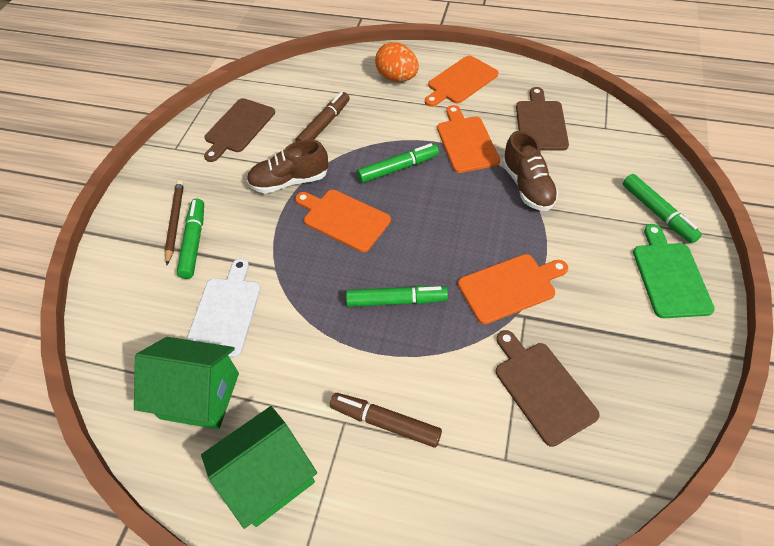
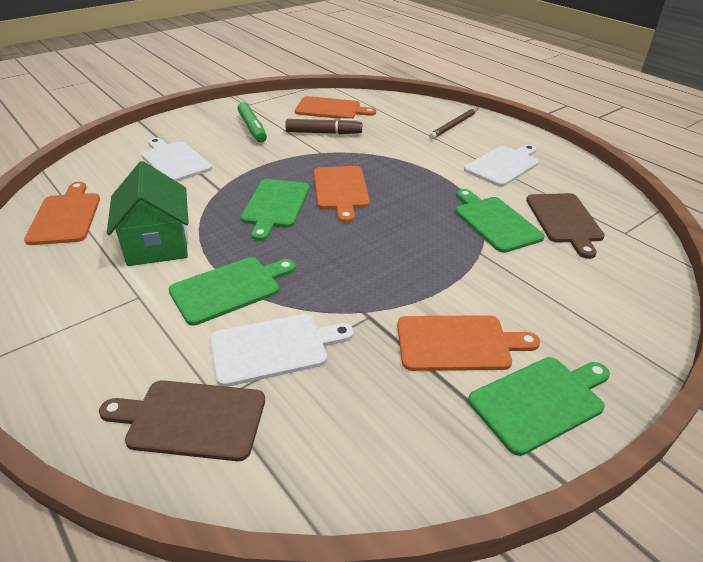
brown cutting board: [204,98,275,162] [496,330,600,447] [516,87,569,151] = 3 -> [99,380,265,461] [526,193,605,259] = 2
brown marker: [295,92,350,142] [330,393,442,448] = 2 -> [285,118,362,134] = 1
brown shoe: [247,140,328,193] [502,131,558,211] = 2 -> none = 0
green cutting board: [633,224,715,318] = 1 -> [169,257,296,326] [241,179,310,241] [455,189,545,253] [468,357,610,456] = 4
green house: [134,337,239,429] [201,406,317,529] = 2 -> [107,161,189,266] = 1
green marker: [177,199,204,279] [346,286,448,307] [357,143,439,183] [623,174,702,243] = 4 -> [238,102,267,142] = 1
orange egg: [375,42,419,82] = 1 -> none = 0
white cutting board: [186,258,261,358] = 1 -> [141,138,212,182] [210,314,353,387] [464,144,539,187] = 3

